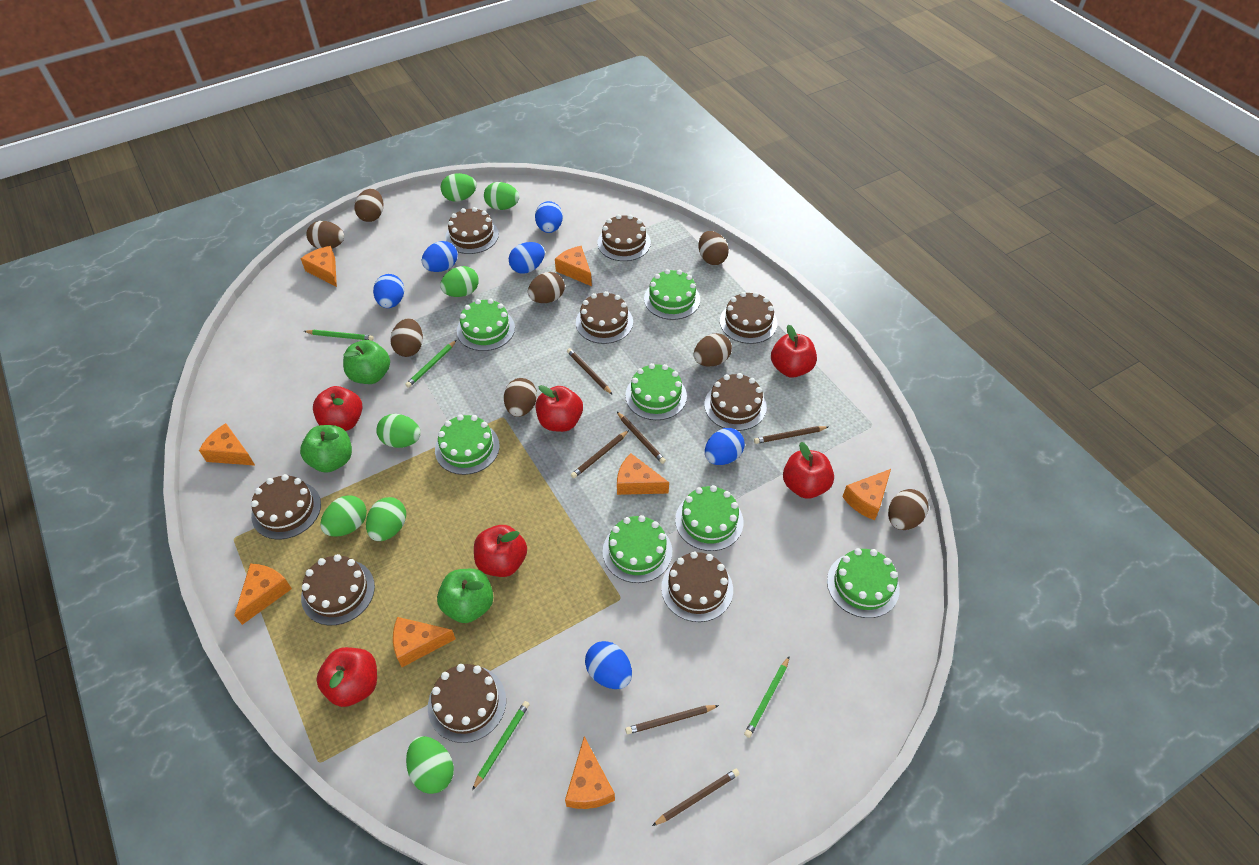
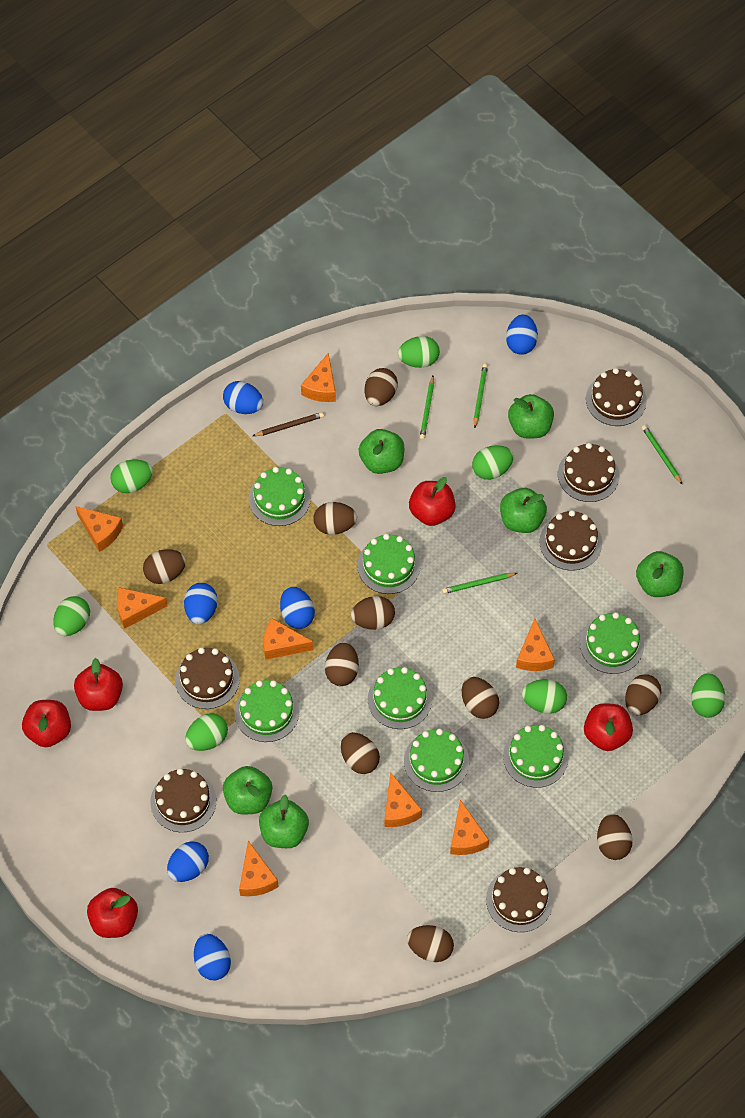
brown cake: [251,474,321,539] [301,554,375,625] [428,664,506,743] [445,207,499,254] [576,291,633,344] [598,214,651,261] [661,551,733,622] [704,373,767,431] [720,292,778,344] = 9 -> [150,768,216,832] [175,647,240,709] [486,867,553,932] [540,510,602,571] [558,443,619,502] [586,368,647,426] = 6
brown egg: [306,221,344,249] [354,189,383,222] [390,318,423,357] [504,378,537,417] [528,272,565,303] [693,333,732,366] [699,231,729,265] [888,489,928,530] = 8 -> [143,549,186,584] [313,502,357,535] [325,642,359,686] [341,732,380,774] [351,596,395,630] [365,368,398,406] [407,925,454,962] [462,677,499,719] [597,814,633,860] [625,674,661,715] = 10
brown pencil: [567,348,613,395] [571,430,629,478] [617,412,666,464] [625,705,719,734] [652,769,740,826] [754,426,828,444] = 6 -> [253,412,324,436] = 1
green apple: [300,425,352,473] [343,340,390,384] [437,569,493,623] = 3 -> [223,766,272,814] [259,795,309,848] [359,429,404,474] [500,488,547,533] [508,394,554,439] [636,551,683,597] = 6
red apple: [313,386,362,431] [316,647,377,707] [474,525,527,577] [536,385,583,432] [771,325,817,377] [783,442,834,499] = 6 -> [22,700,71,747] [74,658,123,711] [87,888,138,938] [409,477,456,526] [584,703,633,751] = 5

